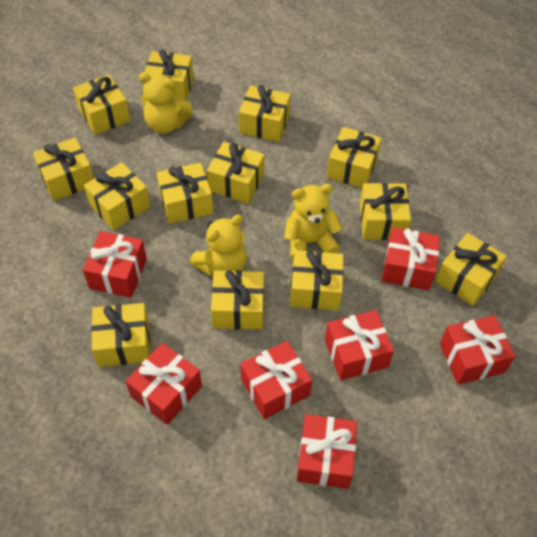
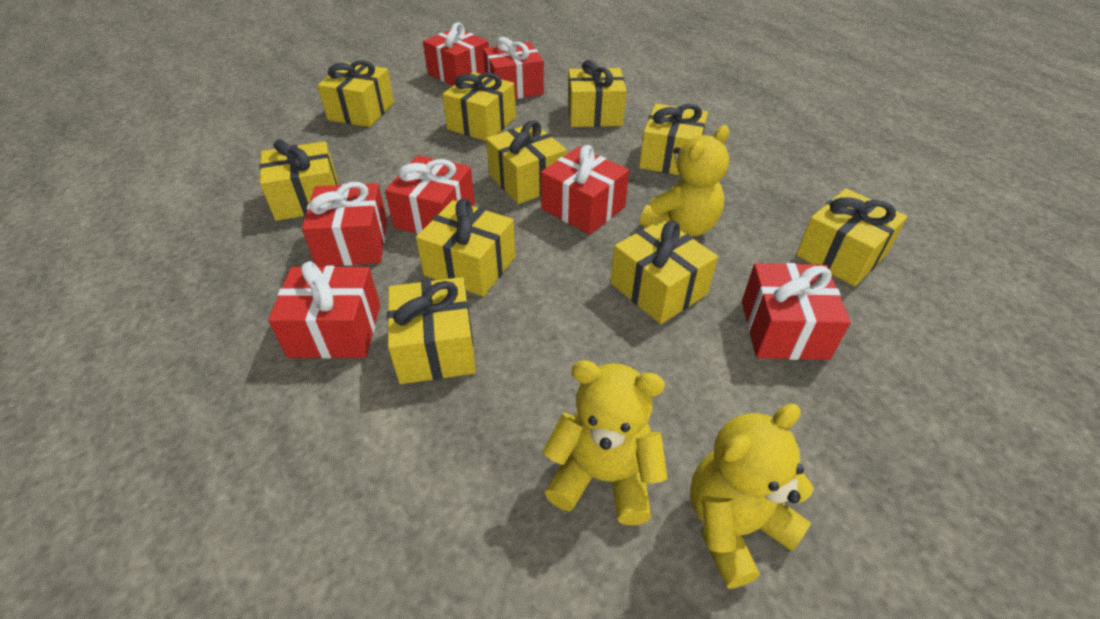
yellow gift: [33,137,94,201] [73,74,130,135] [84,162,150,230] [91,303,150,367] [144,49,194,101] [157,163,213,224] [207,142,265,204] [211,270,264,329] [239,85,291,142] [290,250,344,310] [327,127,382,188] [360,183,411,240] [435,233,507,306] = 13 -> [259,139,338,221] [317,60,394,127] [387,277,476,384] [416,199,516,297] [442,72,516,141] [486,120,567,204] [568,60,627,127] [610,219,718,324] [639,104,708,175] [796,188,907,286] = 10

